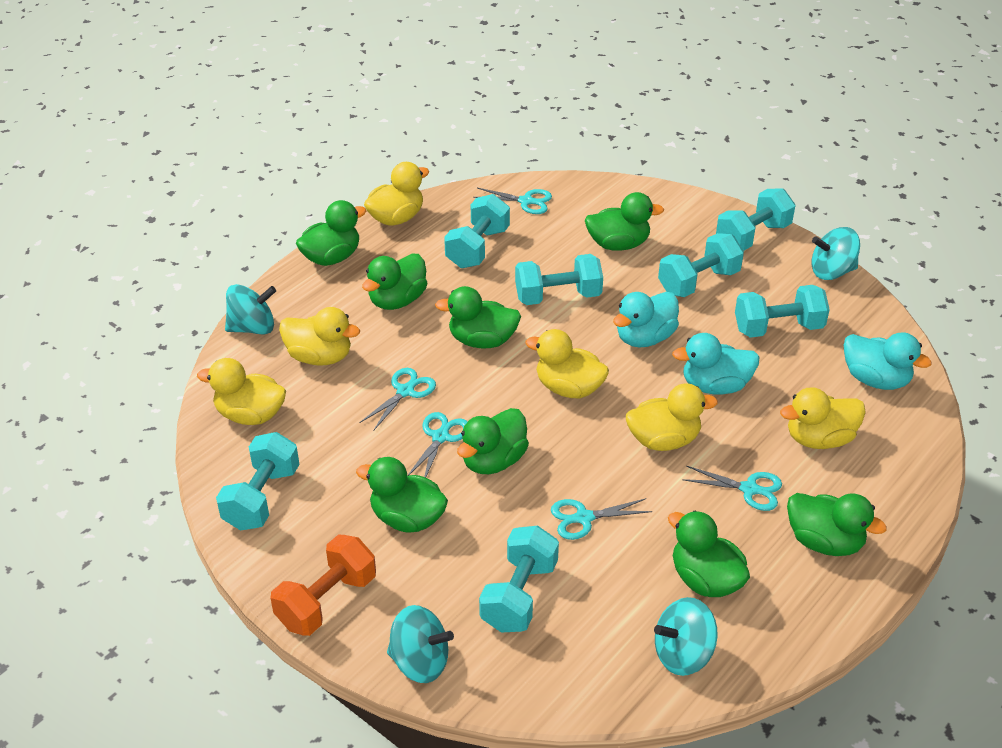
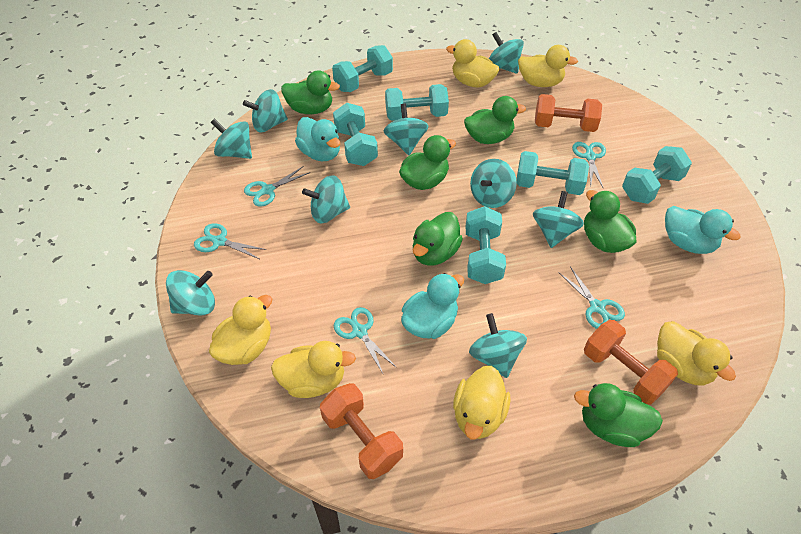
green duck: [296,200,366,266] [356,457,448,532] [362,254,427,310] [435,286,521,348] [457,408,529,474] [585,192,664,251] [668,511,750,597] [787,493,887,556] = 8 -> [281,70,340,114] [399,135,456,190] [413,212,463,266] [464,96,526,144] [574,383,663,447] [584,190,636,253] = 6
orange dumbbell: [270,535,376,636] = 1 -> [320,383,403,479] [535,94,602,132] [584,320,678,404] = 3
turquoise dumbbell: [216,432,300,531] [444,194,510,268] [479,526,559,632] [515,254,603,305] [658,233,744,297] [716,188,795,251] [735,285,830,338] = 7 -> [332,45,393,92] [333,103,378,166] [385,84,449,121] [465,206,506,284] [516,151,589,195] [622,146,692,204] = 6
turquoise spinning top: [225,284,276,335] [387,605,454,683] [654,597,718,676] [811,227,860,280] = 4 -> [166,270,215,316] [211,119,252,159] [243,89,288,132] [302,175,350,223] [384,104,429,155] [469,313,527,378] [470,159,517,208] [489,32,524,74] [533,191,584,248] = 9

